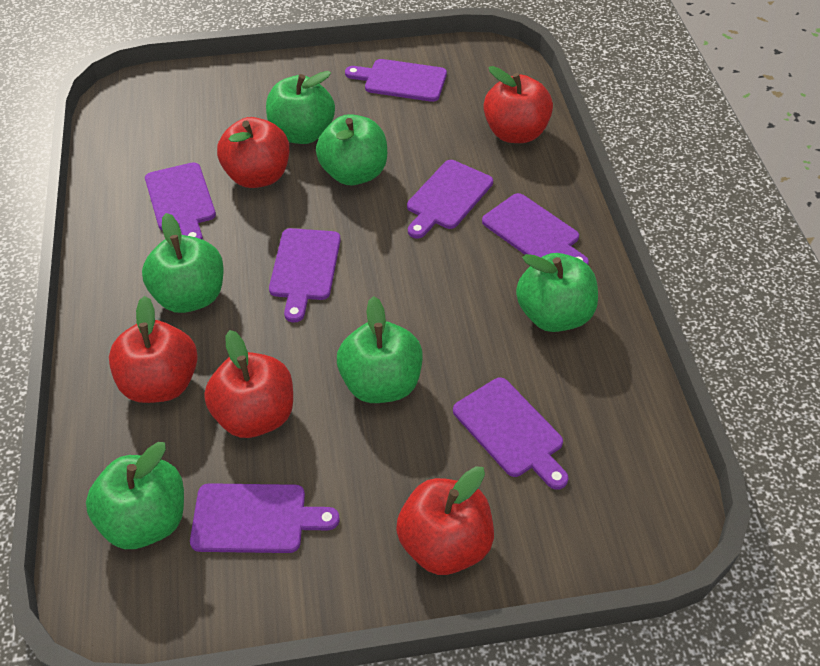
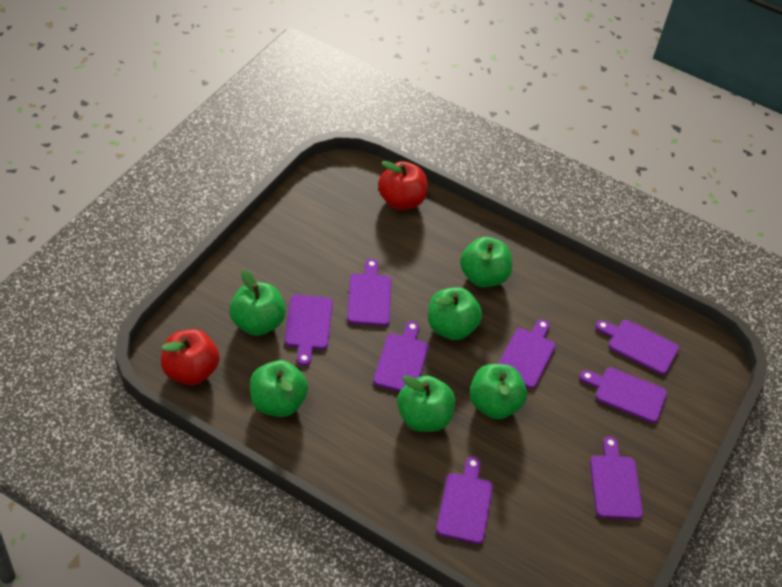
purple cutting board: [145,162,216,240] [190,483,340,553] [269,228,341,322] [345,59,447,102] [407,160,493,239] [453,378,569,490] [482,193,589,264] = 7 -> [285,294,333,366] [347,259,391,326] [373,321,429,392] [436,457,493,544] [498,319,556,389] [580,367,667,423] [590,436,643,520] [595,320,679,375] = 8
red apple: [109,296,198,403] [204,330,293,438] [217,117,289,188] [396,466,494,575] [483,66,553,143] = 5 -> [161,329,219,385] [378,161,427,210] = 2

